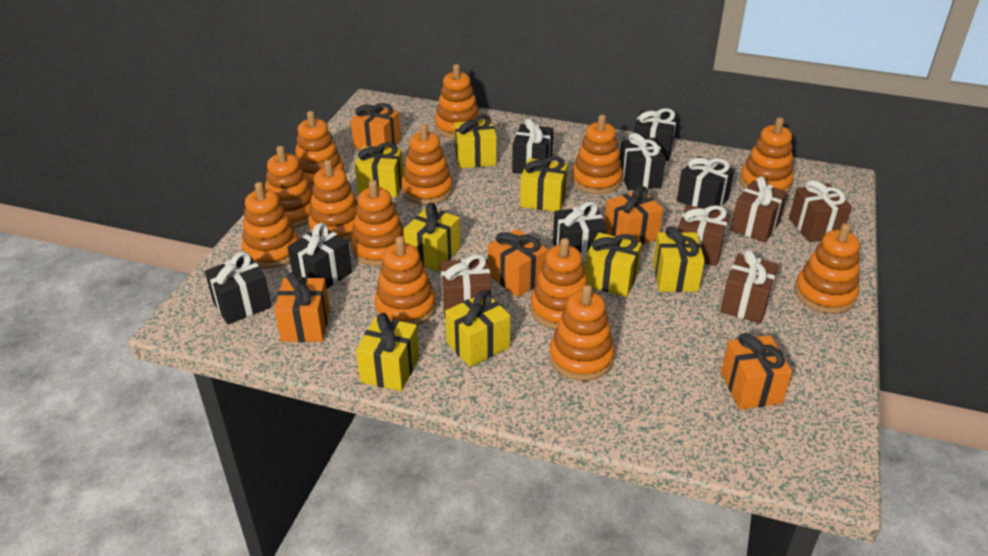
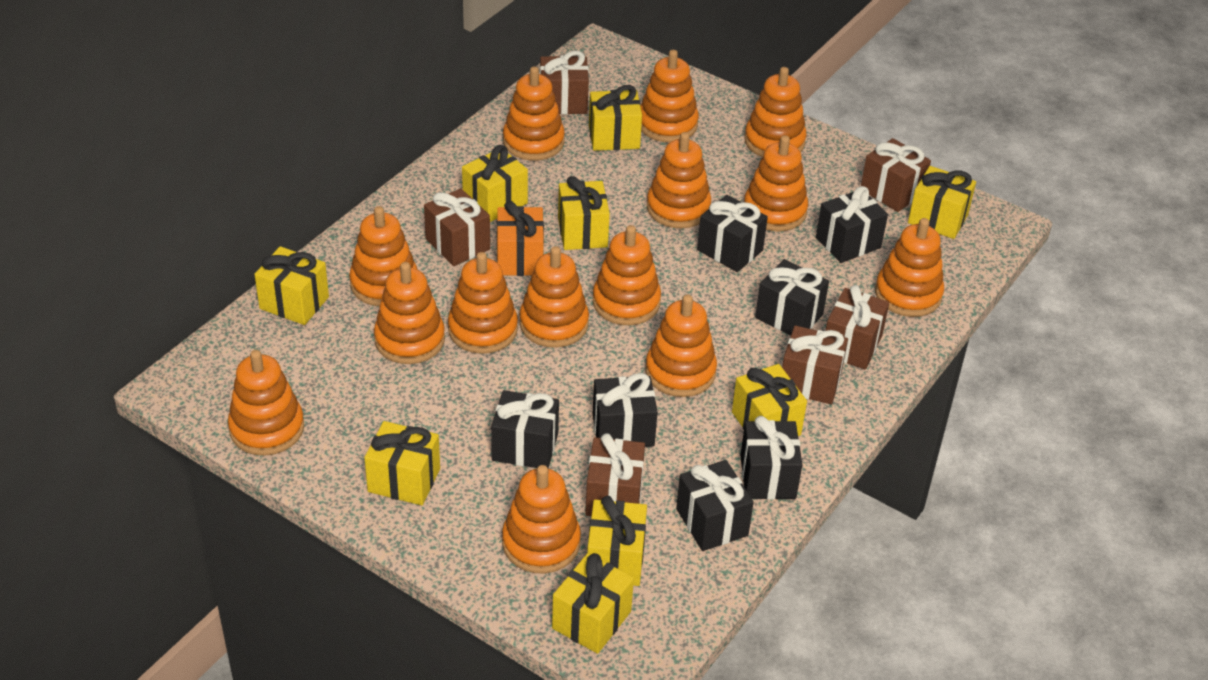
brown gift: [441,254,491,319] [678,205,730,266] [720,250,778,323] [731,176,788,243] [789,180,852,242] = 5 -> [424,188,490,266] [540,51,589,114] [585,433,645,516] [782,325,848,404] [826,285,889,369] [861,138,931,212] = 6
orange gift: [274,272,330,342] [350,103,401,150] [488,229,548,297] [605,186,663,245] [721,333,792,409] = 5 -> [497,201,544,276] = 1
orange stacking toy: [242,182,299,269] [265,146,313,228] [295,111,345,188] [308,160,358,241] [351,180,404,266] [374,236,436,326] [401,124,453,205] [435,64,481,138] [530,238,588,329] [549,285,615,381] [571,115,623,194] [740,117,794,192] [795,223,860,314] = 13 -> [228,350,304,456] [349,206,417,306] [374,262,445,364] [448,252,518,354] [502,465,581,573] [503,66,565,160] [519,246,589,348] [593,225,661,325] [641,50,699,142] [645,294,717,397] [647,132,711,228] [744,135,808,232] [745,67,807,157] [875,218,944,317] = 14
yellow gift: [355,142,403,197] [356,313,419,391] [404,203,460,271] [445,290,511,367] [454,114,497,169] [520,156,568,212] [585,232,642,297] [653,226,705,292] = 8 -> [254,246,329,325] [364,421,440,505] [462,145,528,222] [552,553,634,654] [558,176,610,250] [587,496,647,586] [589,85,642,151] [732,364,807,436] [908,166,976,239] = 9

